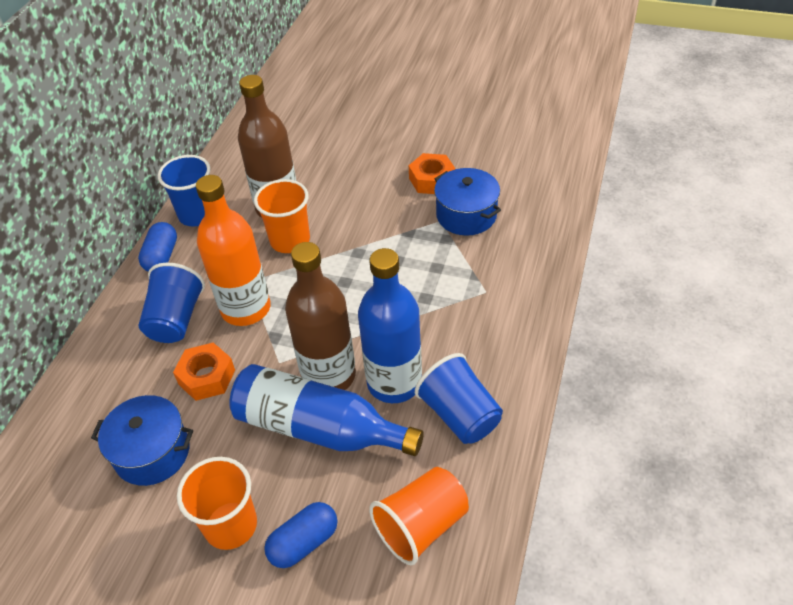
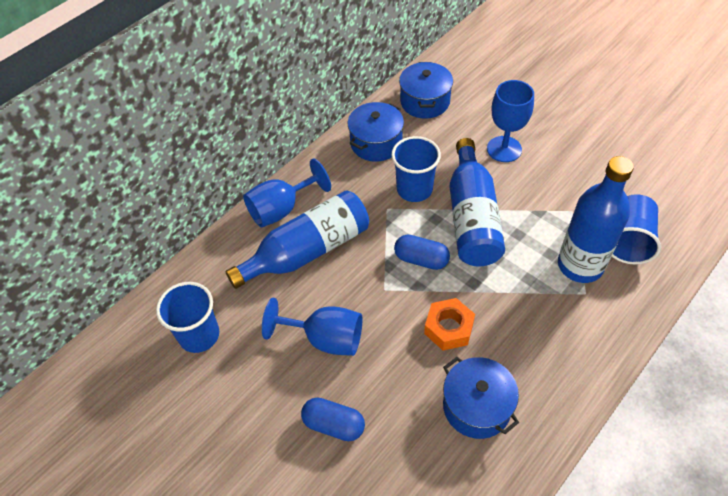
blue bottle: [229,364,424,456] [358,248,422,403] = 2 -> [225,190,369,289] [449,138,505,266] [558,156,634,283] = 3
blue goblet: none = 0 -> [243,158,331,228] [262,298,362,356] [487,80,534,162] = 3
blue pot: [91,395,193,486] [434,168,501,236] = 2 -> [348,102,404,162] [399,62,453,119] [443,357,519,439] = 3
brown bottle: [238,75,296,218] [285,242,356,390] = 2 -> none = 0
orange bottle: [196,175,271,326] = 1 -> none = 0
orange cup: [177,457,257,550] [254,179,310,253] [369,467,469,565] = 3 -> none = 0
orange nut: [173,343,235,401] [409,153,455,194] = 2 -> [424,298,475,351] = 1

